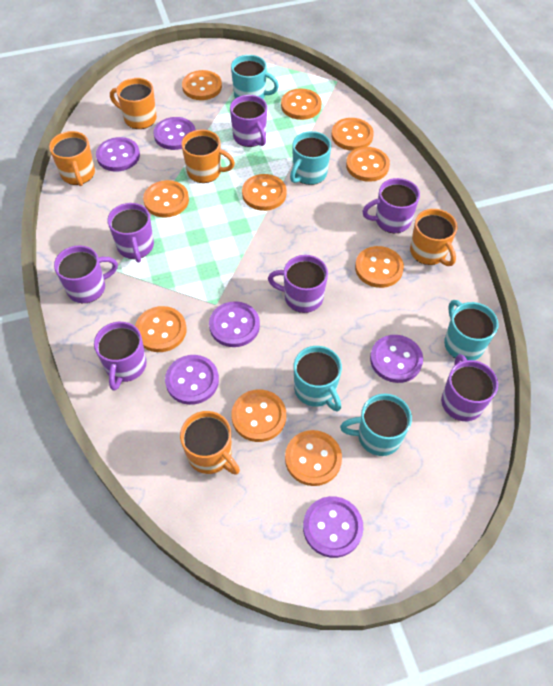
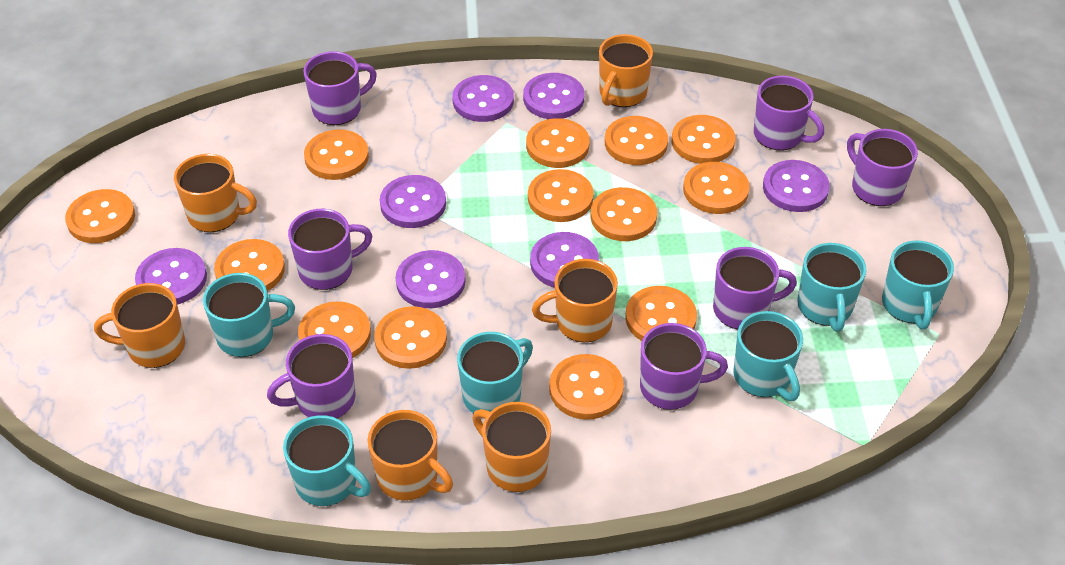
orange button: [135,306,186,352] [143,180,189,218] [182,70,222,100] [231,390,286,442] [242,174,287,211] [281,89,322,120] [285,430,342,486] [331,118,374,151] [346,147,390,182] [355,246,404,288] = 10 -> [65,189,135,243] [214,239,285,291] [298,301,371,358] [304,130,369,180] [374,306,447,369] [526,118,589,168] [528,169,594,222] [549,354,624,420] [591,187,657,241] [605,116,668,165] [625,286,697,341] [672,115,736,164] [683,162,750,214] = 13
orange mug: [49,131,95,186] [110,78,157,129] [180,411,240,475] [181,130,235,183] [410,209,458,266] = 5 -> [94,283,185,368] [174,154,257,232] [368,410,453,501] [472,402,551,492] [532,259,618,342] [599,34,653,107] = 6
purple button: [96,137,140,172] [153,117,196,150] [165,355,219,405] [209,301,260,347] [303,496,363,558] [370,335,423,383] = 6 -> [135,248,207,304] [380,175,446,228] [396,250,465,308] [452,75,514,122] [523,73,585,119] [530,232,599,288] [763,160,830,212] = 7
turquoise mug: [231,55,279,99] [290,131,331,185] [294,346,342,411] [340,394,412,456] [444,300,498,360] = 5 -> [203,273,295,357] [283,415,371,506] [457,332,533,413] [734,311,803,401] [797,243,867,332] [882,240,954,329] = 6

